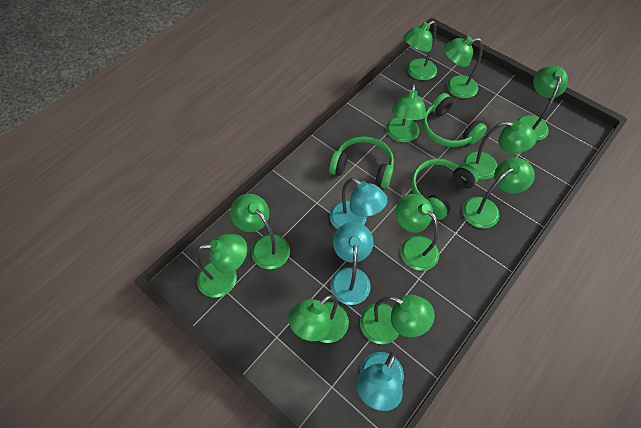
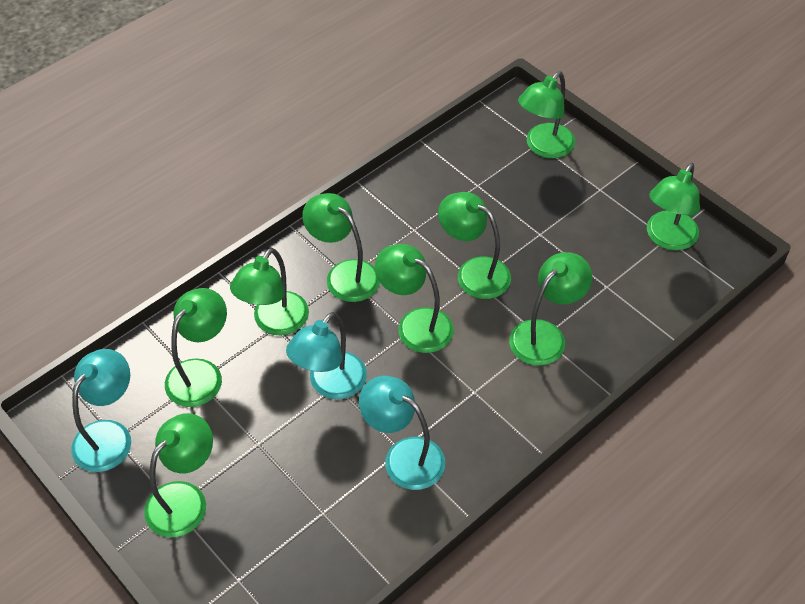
green headphones: [329,136,394,189] [411,158,479,220] [422,93,487,147] = 3 -> none = 0
green lamp: [195,234,247,297] [230,194,290,269] [288,295,349,343] [360,295,435,344] [386,84,426,142] [396,194,439,271] [403,21,437,80] [444,36,483,98] [462,158,535,228] [463,120,537,180] [517,66,568,141] = 11 -> [144,413,213,537] [165,288,227,407] [230,248,309,335] [302,193,380,302] [375,244,454,353] [438,192,511,299] [509,252,592,366] [518,71,575,158] [647,163,700,251] = 9

